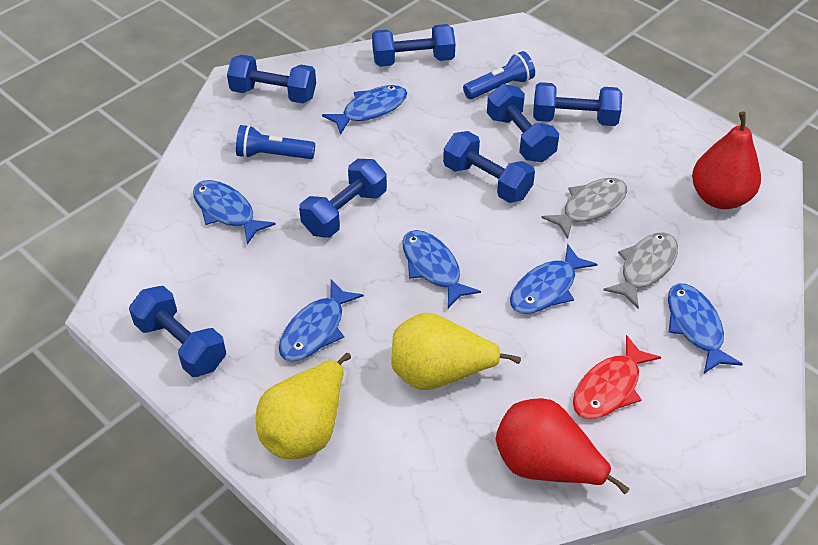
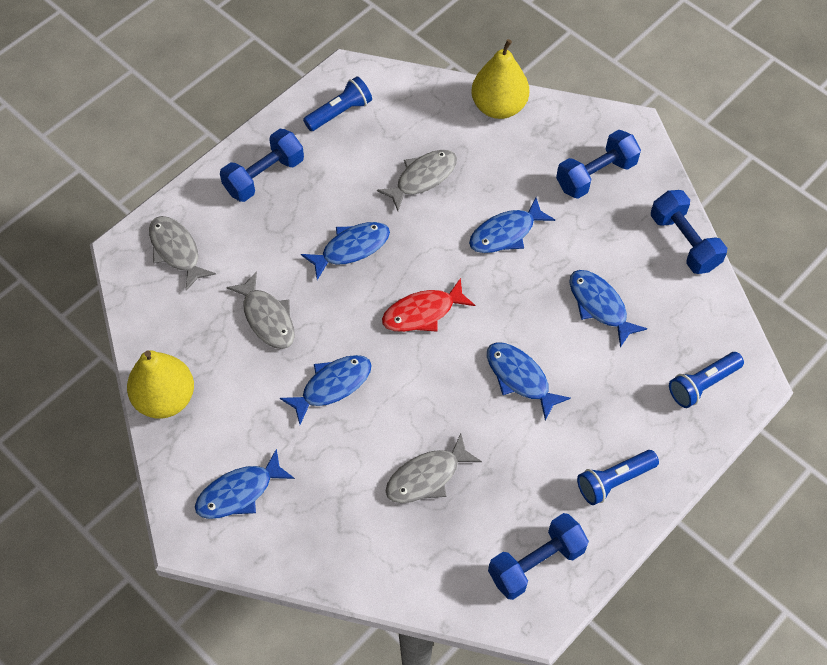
blue dumbbell: [129,286,226,377] [227,55,316,103] [299,159,387,238] [372,24,455,67] [443,131,535,203] [487,84,559,162] [533,82,622,126] = 7 -> [220,129,304,202] [488,513,589,600] [556,130,641,199] [651,190,727,274] = 4
blue flashlight: [236,125,315,159] [463,51,535,99] = 2 -> [303,76,372,131] [577,450,659,505] [669,352,744,408] = 3
grey fish: [541,178,627,239] [603,232,678,308] = 2 -> [149,216,216,291] [226,271,295,349] [377,150,457,211] [386,433,482,503] = 4
red pear: [496,398,630,494] [692,111,761,209] = 2 -> none = 0

